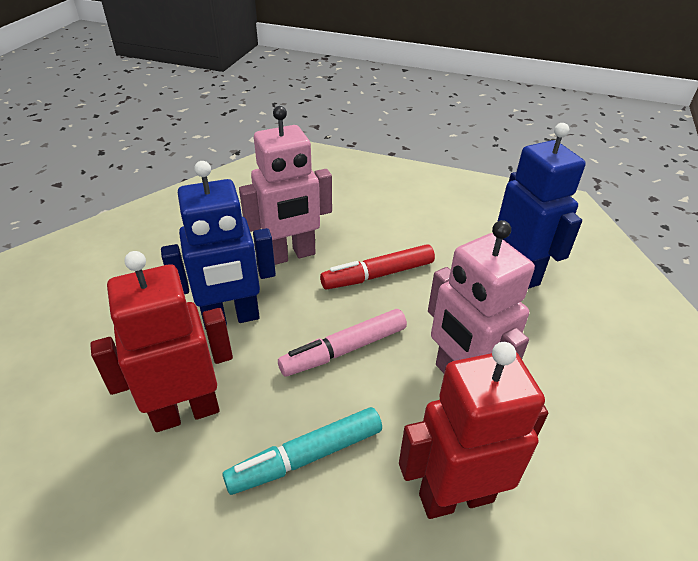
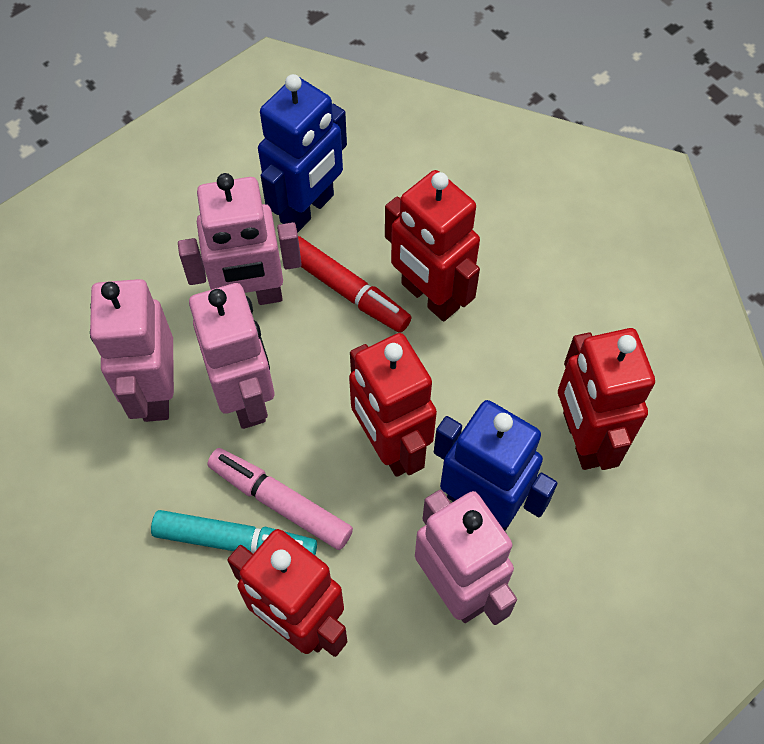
pink robot: [239,106,332,265] [428,220,535,373] = 2 -> [90,279,174,422] [178,173,302,305] [189,283,274,429] [415,490,517,625] = 4
red robot: [90,251,233,432] [399,342,548,519] = 2 -> [227,529,347,657] [349,333,437,477] [385,170,480,322] [558,328,655,470] = 4

